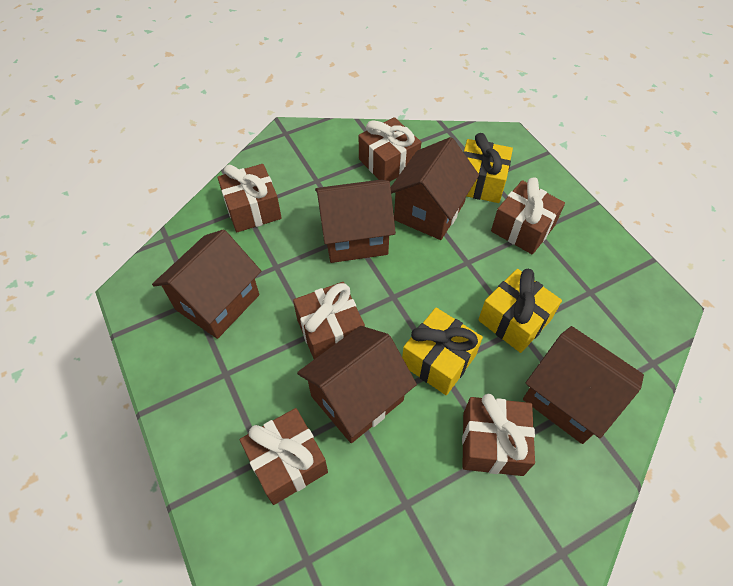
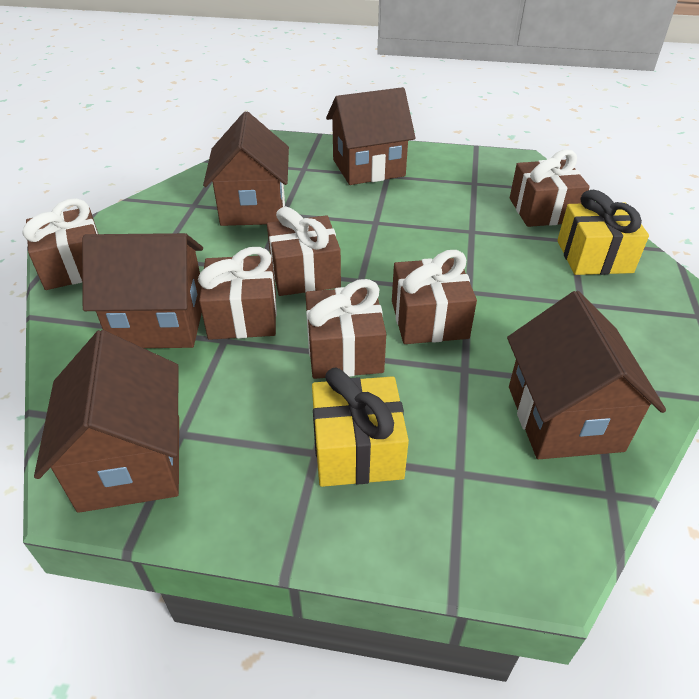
yellow gift: [402,308,483,395] [463,133,513,203] [478,269,562,353] = 3 -> [312,367,409,487] [557,190,649,275] = 2

